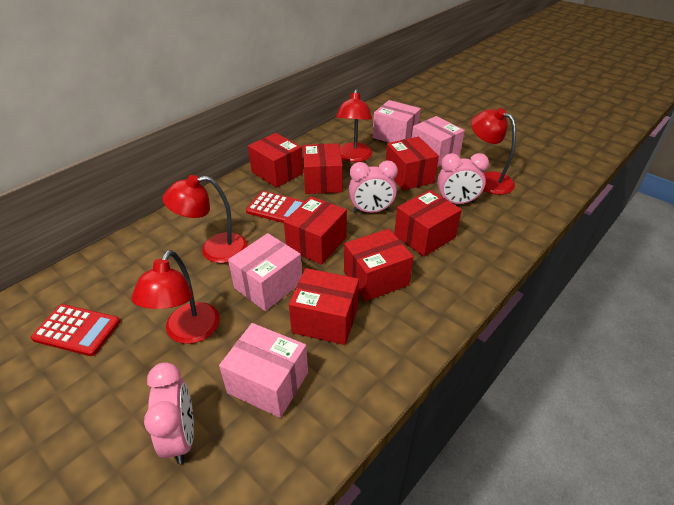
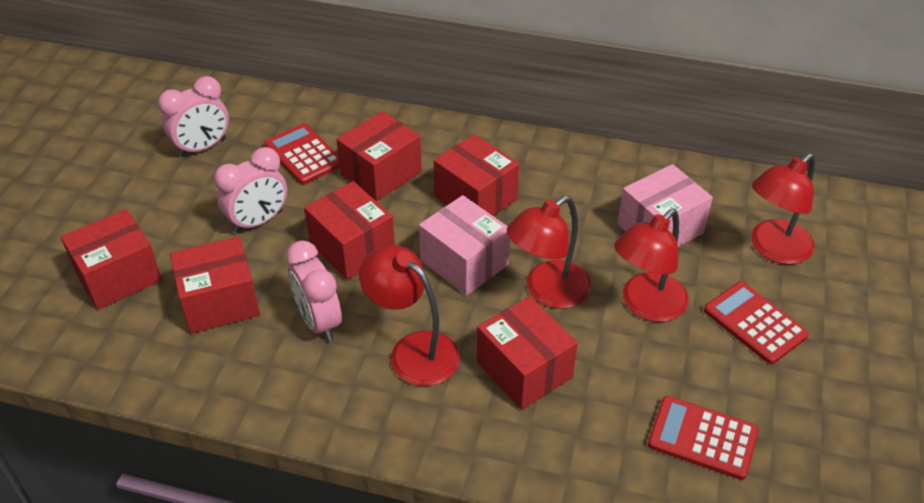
pink box: [219,323,308,418] [228,233,302,311] [373,100,421,143] [412,116,465,167] = 4 -> [419,195,510,296] [618,164,713,247] = 2
red box: [248,133,303,188] [284,196,347,265] [289,268,359,345] [303,143,343,194] [344,229,414,301] [386,137,439,190] [394,190,462,257] = 7 -> [61,209,162,310] [170,236,260,334] [304,181,395,280] [336,111,422,201] [434,134,519,216] [477,296,578,410] = 6
red calculator: [31,304,120,356] [246,191,305,223] = 2 -> [264,123,340,184] [648,396,759,480] [704,282,809,364] = 3

